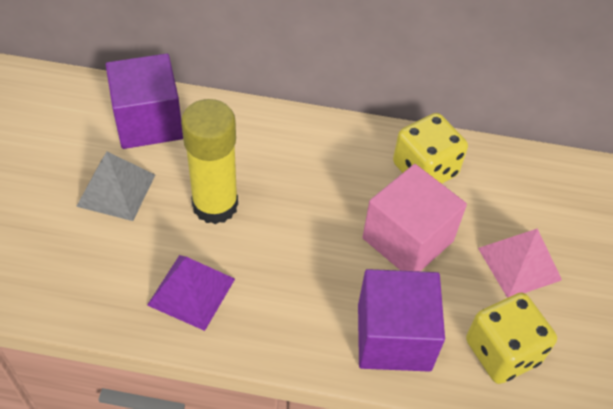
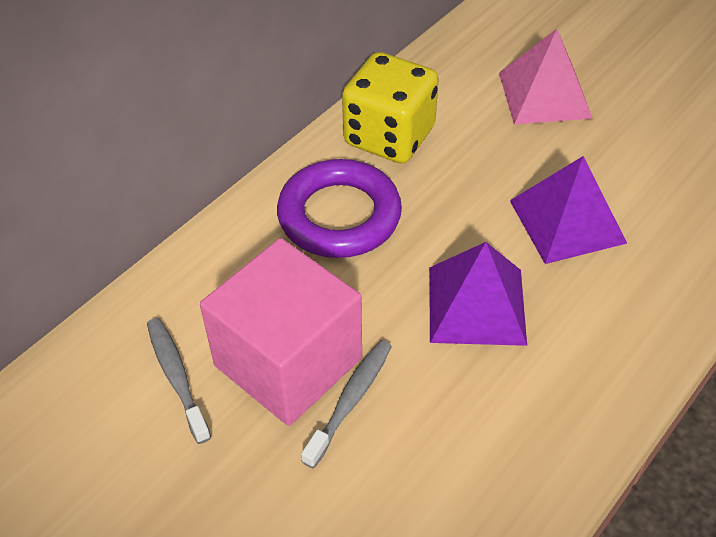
grey pyramid: [76,152,155,221] = 1 -> none = 0
grey toothbrush: none = 0 -> [147,318,211,444] [301,340,392,468] = 2
purple cube: [106,53,183,149] [358,269,445,372] = 2 -> none = 0
purple pyramid: [147,255,235,331] = 1 -> [429,242,527,346] [510,156,627,264] = 2
purple ring: none = 0 -> [277,159,402,258] = 1
yellow dice: [393,113,468,184] [466,293,557,384] = 2 -> [342,52,439,164] = 1
yellow glue stick: [181,99,238,224] = 1 -> none = 0

